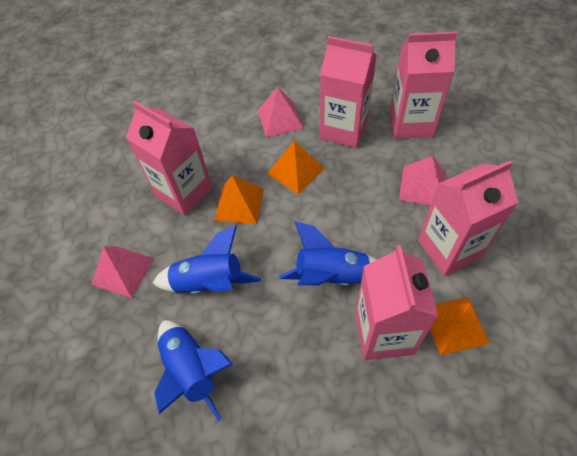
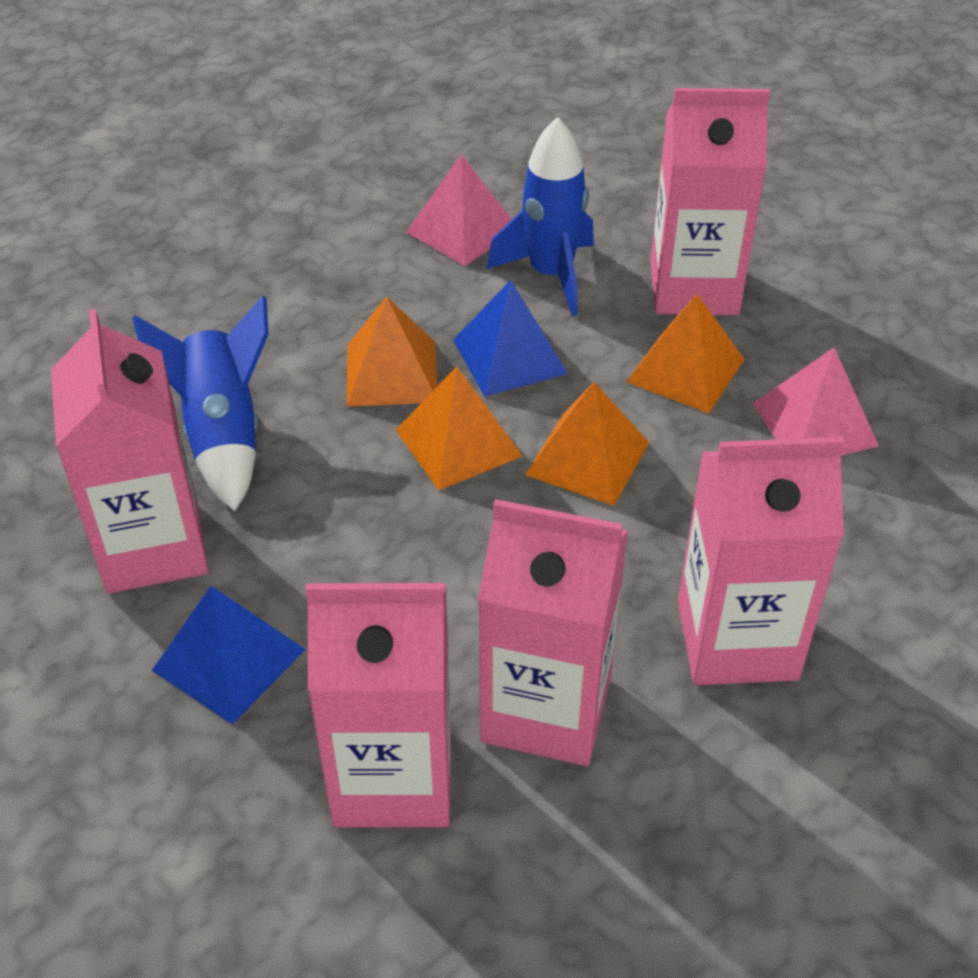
blue pyramid: none = 0 -> [152,586,306,724] [453,280,568,397] = 2
blue rocket: [153,225,261,294] [155,320,233,422] [279,221,377,286] = 3 -> [132,296,269,511] [487,117,594,316] = 2
orange pyramid: [214,175,264,224] [267,140,325,195] [430,297,490,355] = 3 -> [347,296,438,407] [396,366,523,490] [525,382,649,506] [626,294,745,413] = 4
pink pyramid: [91,246,154,298] [258,87,304,137] [399,156,446,205] = 3 -> [406,155,512,266] [753,348,879,455] = 2

